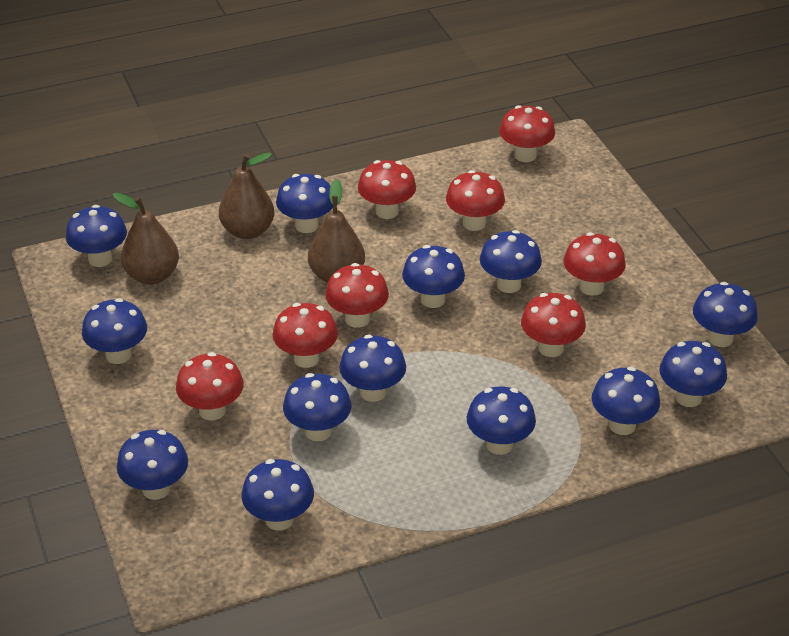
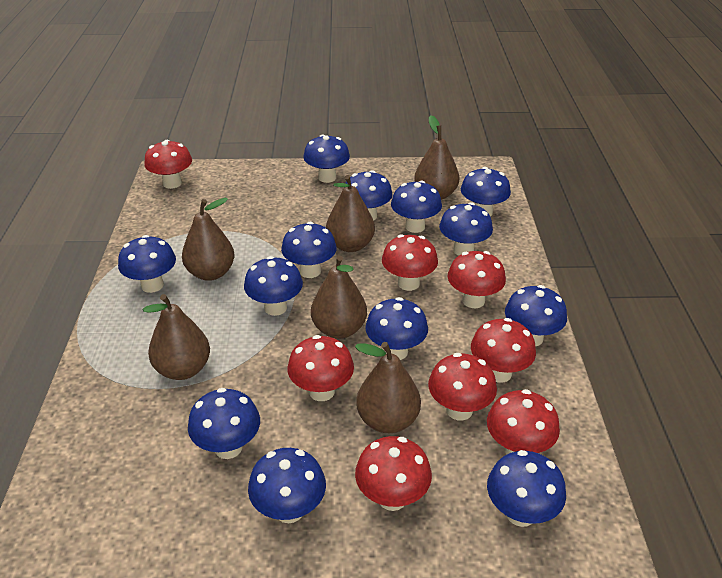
brown pear: [113,193,179,284] [219,152,274,239] [308,179,365,283] = 3 -> [143,294,210,380] [182,198,235,281] [311,255,367,339] [326,175,375,252] [355,342,421,433] [414,115,459,200] = 6

